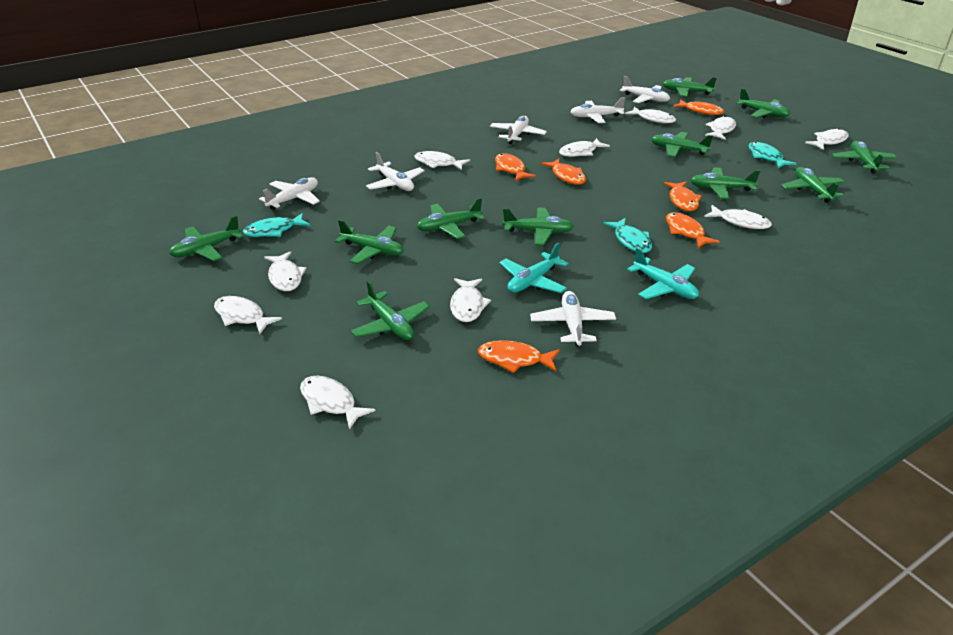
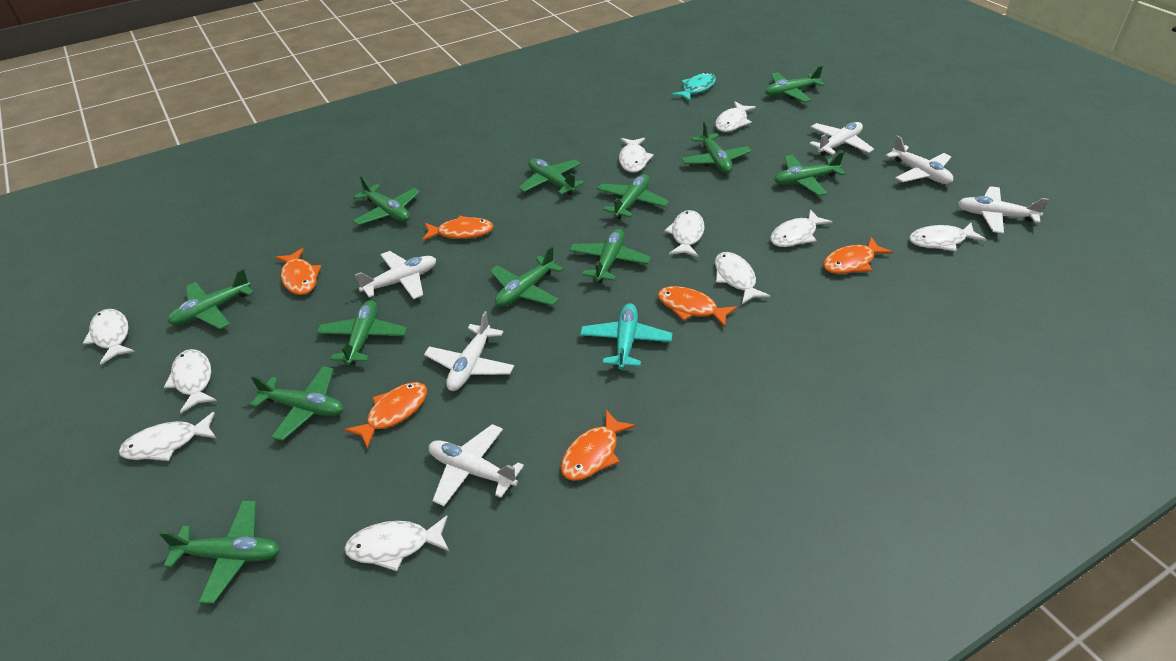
green plane: [169,215,243,261] [335,220,404,264] [351,281,430,340] [417,198,485,239] [503,207,574,245] [651,132,713,157] [663,77,717,97] [691,167,760,199] [736,89,790,118] [781,167,845,203] [832,141,897,174] = 11 -> [159,501,280,604] [167,269,254,329] [250,366,344,441] [316,300,407,365] [353,176,420,225] [490,246,564,307] [519,158,584,195] [569,229,651,283] [597,174,669,219] [682,121,751,173] [765,66,825,102] [774,152,846,196] = 12
turquoise fish: [243,213,310,237] [603,218,652,253] [748,142,797,168] = 3 -> [671,73,716,101] = 1
turquoise plane: [500,242,569,293] [627,248,699,299] = 2 -> [580,303,672,370] = 1

